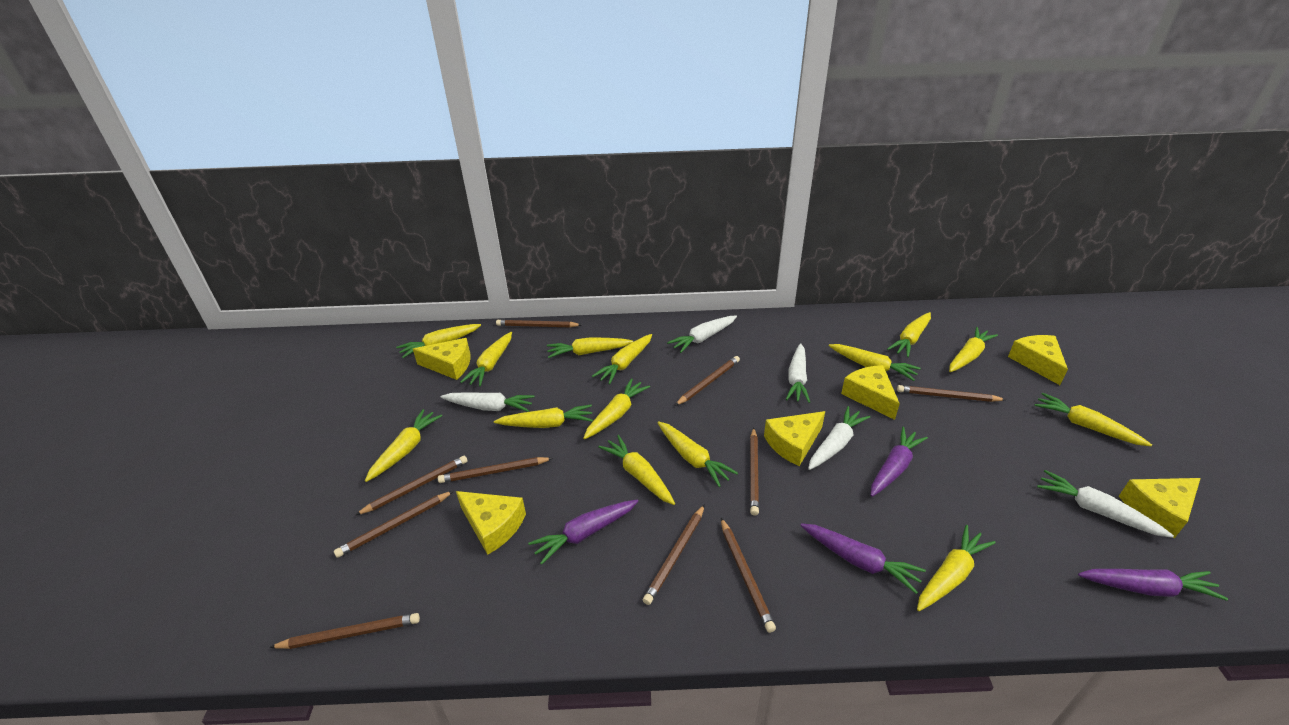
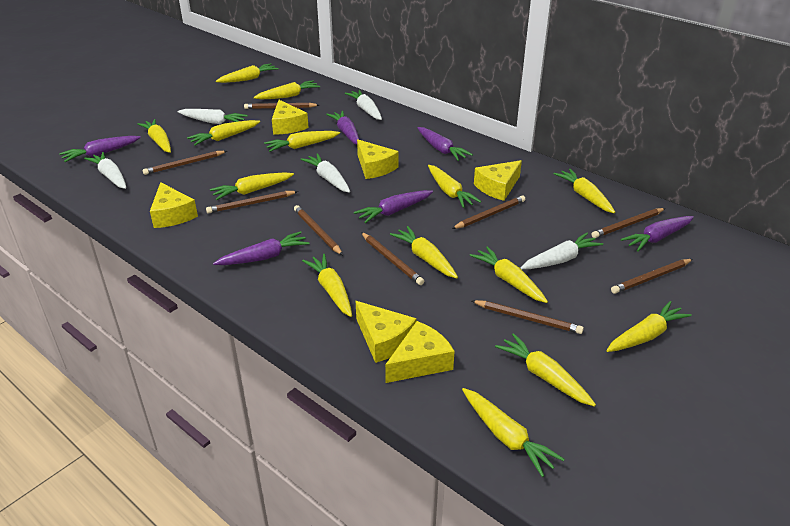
brown pencil: [269,613,420,649] [334,491,453,558] [356,455,468,515] [438,457,553,483] [496,320,581,328] [643,504,705,605] [675,356,740,406] [721,518,776,633] [750,428,759,516] [897,385,1006,402] = 10 -> [143,151,227,175] [206,191,298,214] [244,103,319,109] [294,205,343,255] [361,232,424,285] [452,195,525,229] [471,300,584,334] [591,208,665,238] [611,259,693,294] = 9
purple carrot: [528,500,638,565] [800,523,926,594] [871,427,928,497] [1078,569,1228,601] = 4 -> [59,136,141,162] [213,231,310,265] [326,111,359,145] [354,190,433,224] [417,127,473,161] [620,216,694,252] = 6

